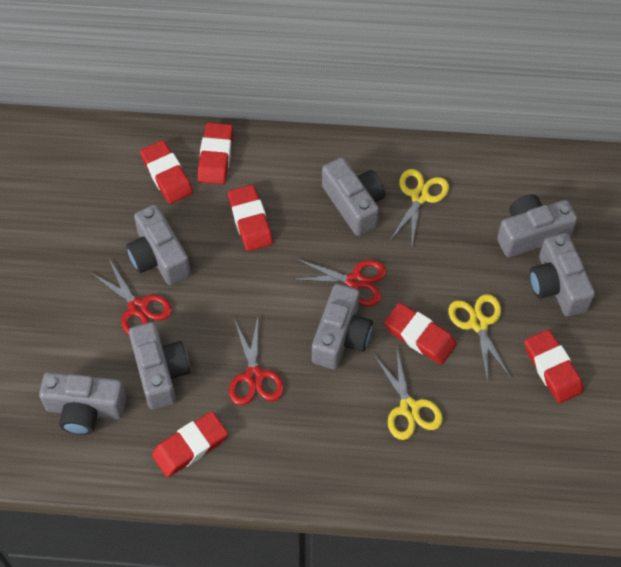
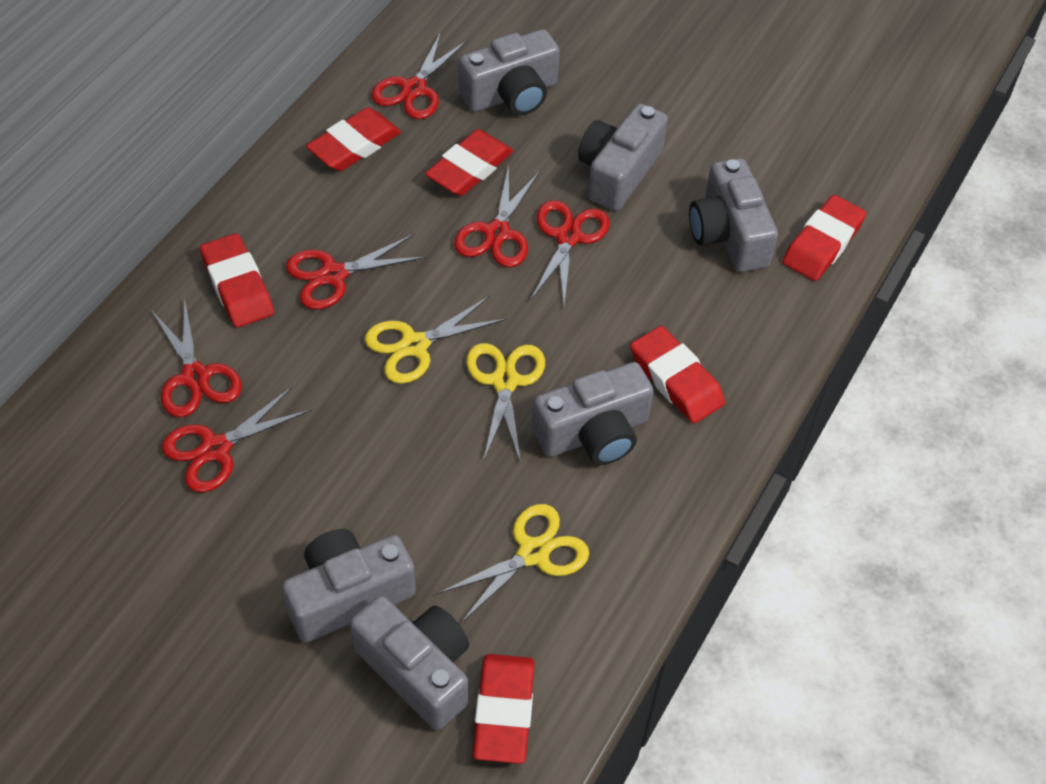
grey camera: [39,372,126,435] [126,205,191,285] [129,322,190,410] [312,284,373,369] [322,158,385,236] [497,194,577,257] [529,233,595,317] = 7 -> [282,529,416,642] [350,596,469,730] [459,29,560,115] [532,362,654,465] [578,103,668,211] [689,158,778,272] = 6
red scissors: [90,259,172,335] [229,318,284,405] [290,259,387,306] = 3 -> [151,298,242,418] [162,387,311,492] [286,234,426,310] [371,32,467,119] [454,165,539,268] [531,200,610,305] = 6

